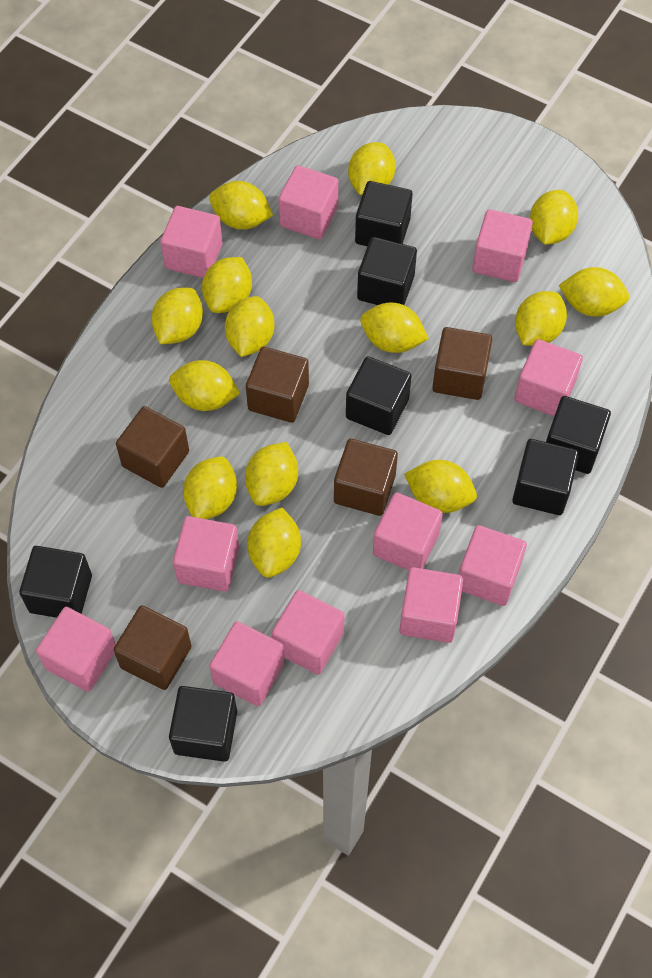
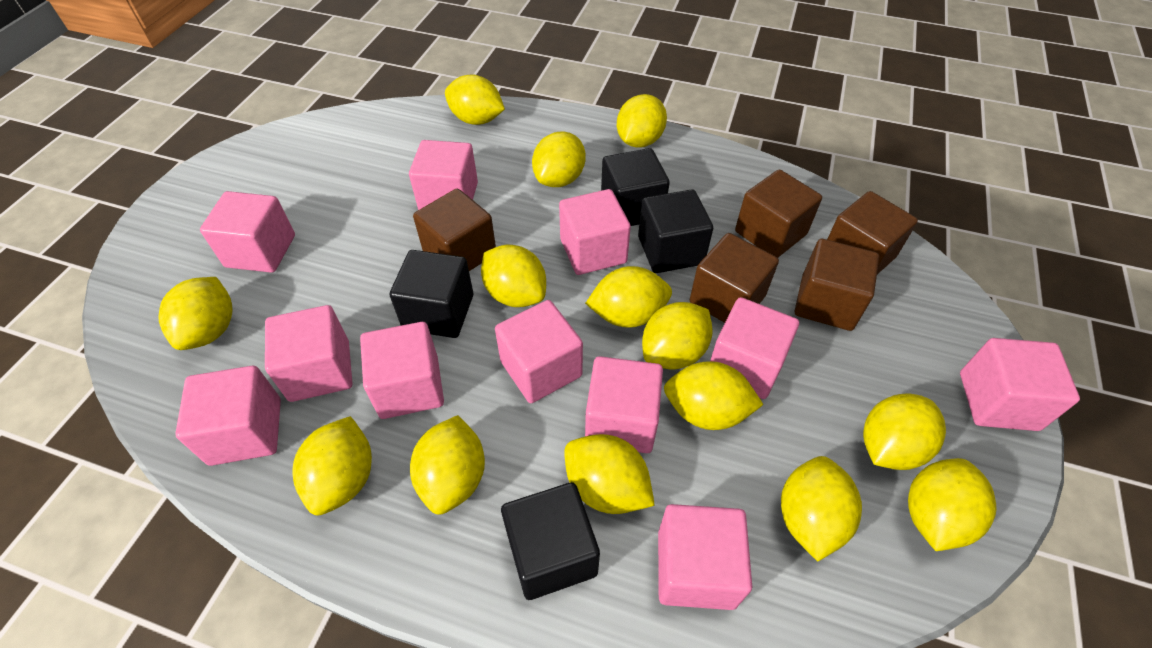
black cube: [19,546,92,618] [169,686,237,762] [346,356,412,435] [355,181,413,246] [357,237,417,305] [512,439,579,515] [546,396,611,474] = 7 -> [390,250,473,338] [501,482,600,600] [601,148,670,226] [638,189,713,273] = 4

